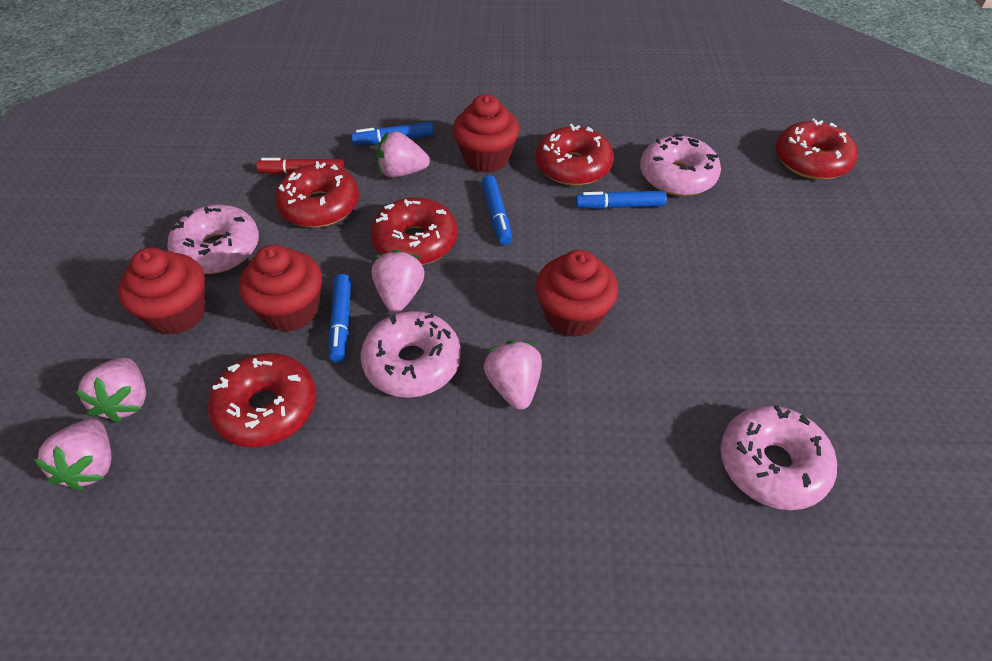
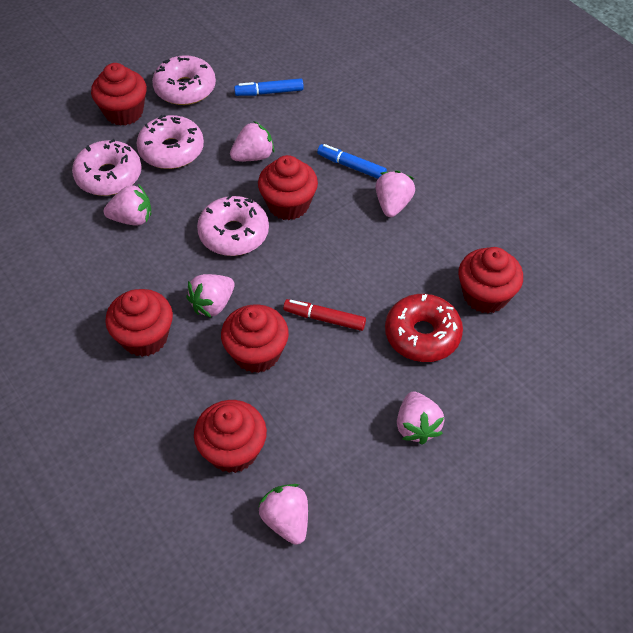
blue marker: [329,274,351,362] [351,122,434,145] [482,175,512,245] [576,191,667,209] = 4 -> [234,78,304,96] [317,144,387,179] = 2
pink strawberry: [33,419,112,491] [75,358,146,423] [372,250,425,312] [376,131,430,178] [484,341,542,410] = 5 -> [104,184,151,226] [186,274,235,318] [230,121,274,161] [258,484,308,545] [375,170,415,217] [397,392,444,445] = 6
red cupcake: [118,247,206,335] [239,245,322,332] [453,94,519,173] [536,250,618,337] = 4 -> [91,63,147,126] [105,289,173,357] [194,400,267,473] [221,304,289,373] [258,155,318,220] [458,247,523,313] = 6
red donut: [208,353,316,447] [275,161,359,228] [371,197,457,265] [536,124,614,186] [776,119,858,180] = 5 -> [385,294,463,362] = 1

